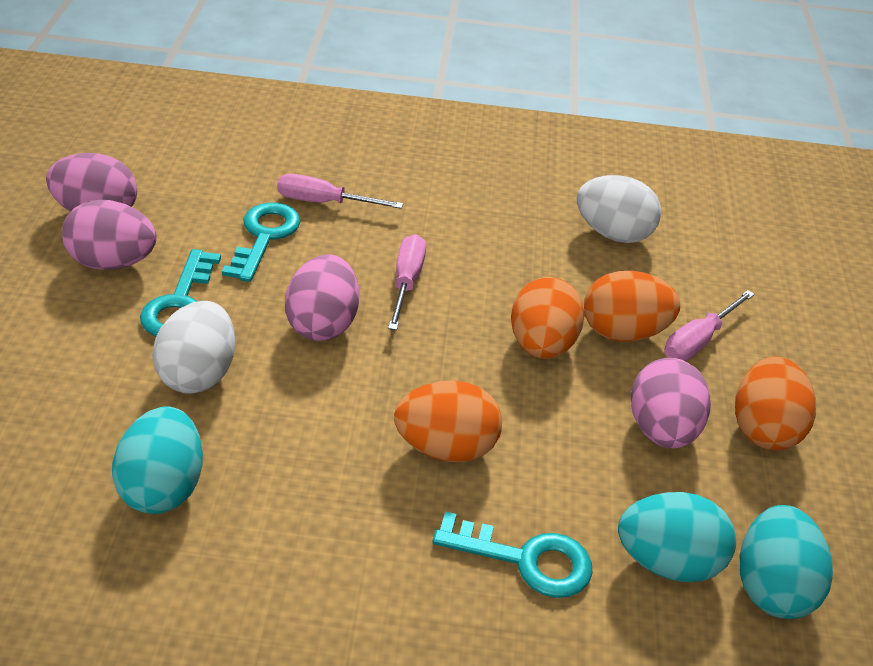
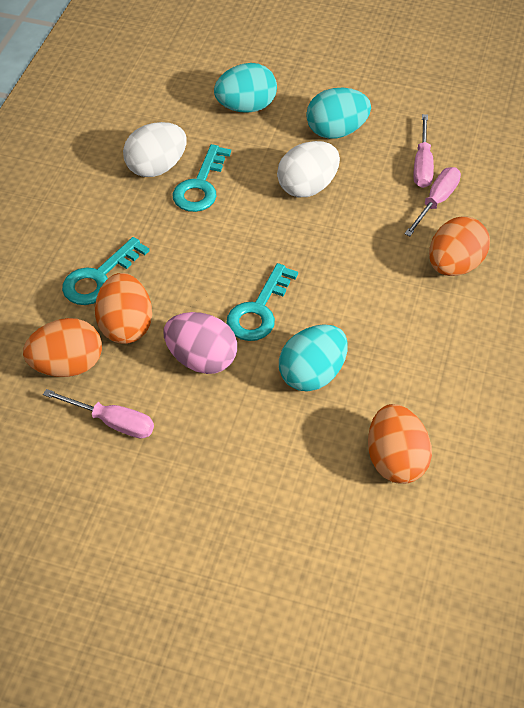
pink egg: [46,153,137,212] [62,199,157,270] [285,254,359,341] [631,358,711,448] = 4 -> [163,312,237,374] = 1

